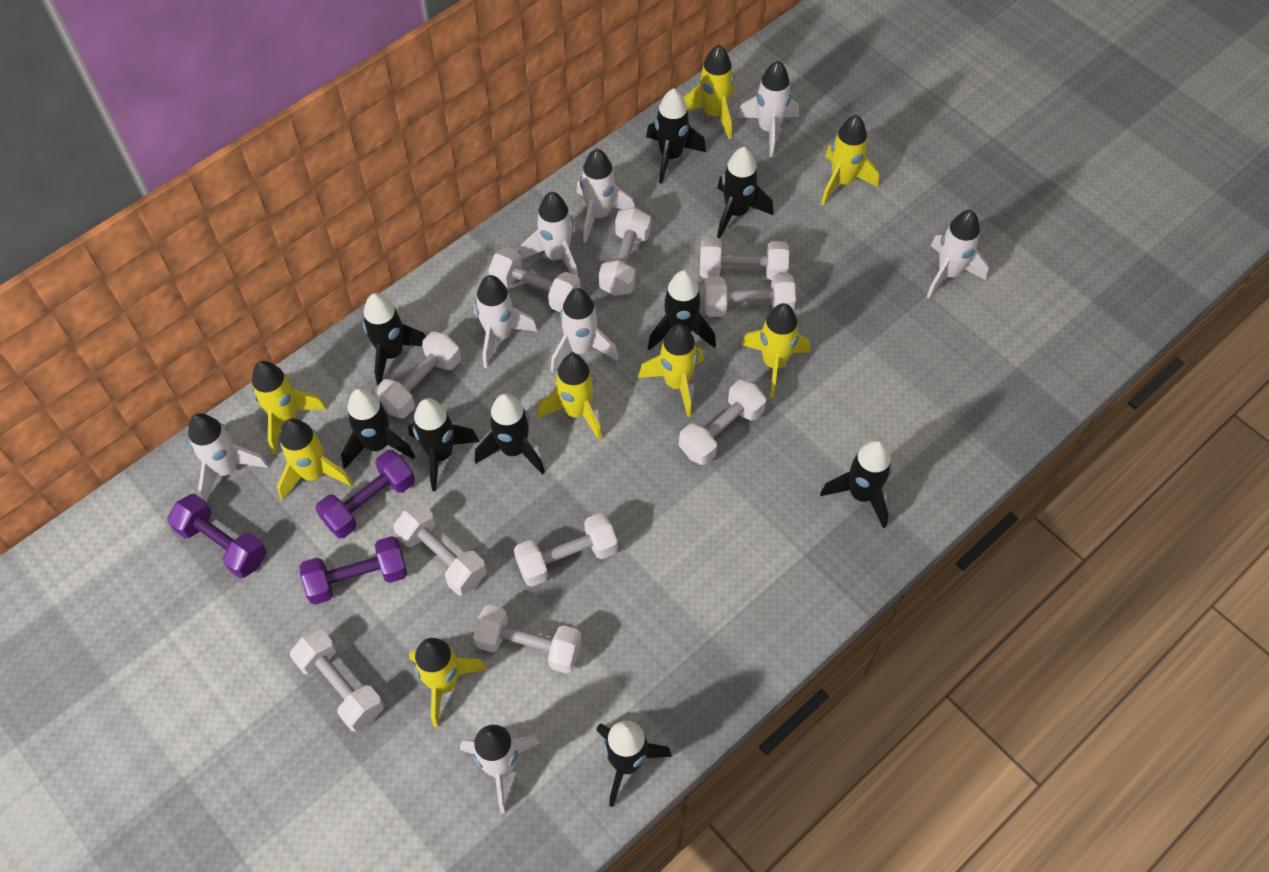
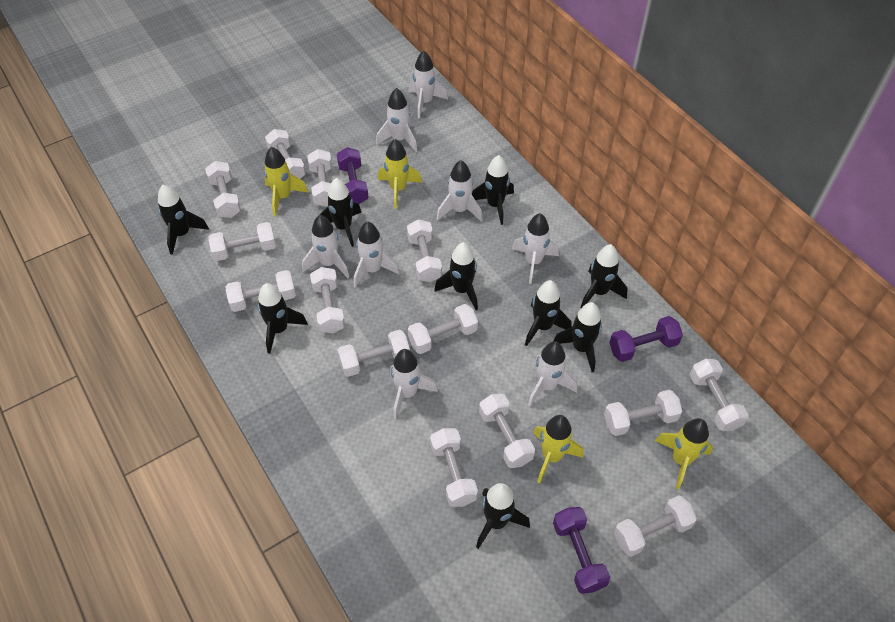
white dumbbell: [290,629,384,732] [374,331,461,419] [393,504,487,595] [473,605,582,674] [488,247,581,312] [514,513,618,587] [599,207,651,296] [679,379,766,465] [700,239,789,281] [704,274,796,317] = 10 -> [205,161,241,218] [208,222,276,261] [226,270,296,312] [265,129,306,179] [307,149,332,207] [310,267,345,333] [337,330,410,377] [407,219,442,282] [408,304,478,354] [430,428,478,507] [479,394,535,468] [604,390,682,436] [614,495,697,557] [690,359,749,431] = 14
yellow rocket: [252,361,326,454] [277,418,353,500] [409,638,487,727] [537,353,602,441] [638,324,704,417] [683,45,734,139] [742,303,810,397] [821,115,879,206] = 8 -> [264,147,308,216] [378,139,422,209] [533,415,584,483] [655,418,713,489] = 4

